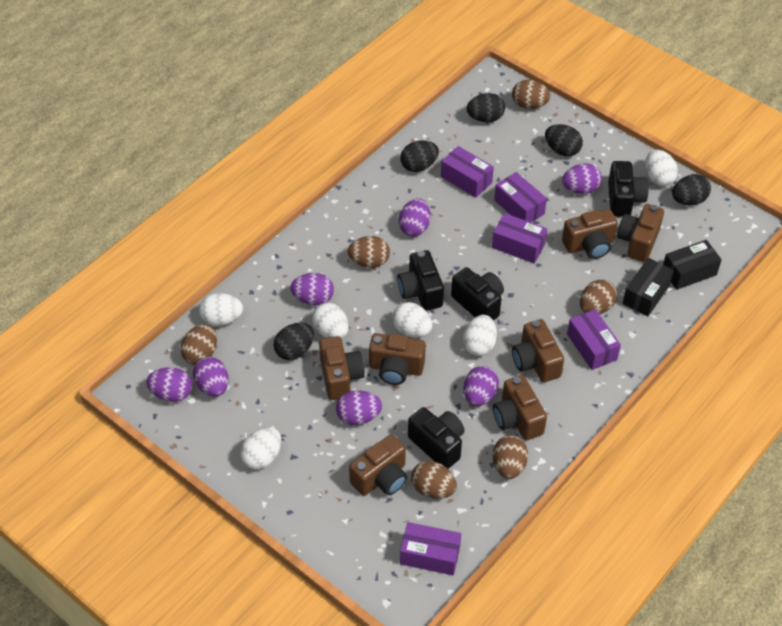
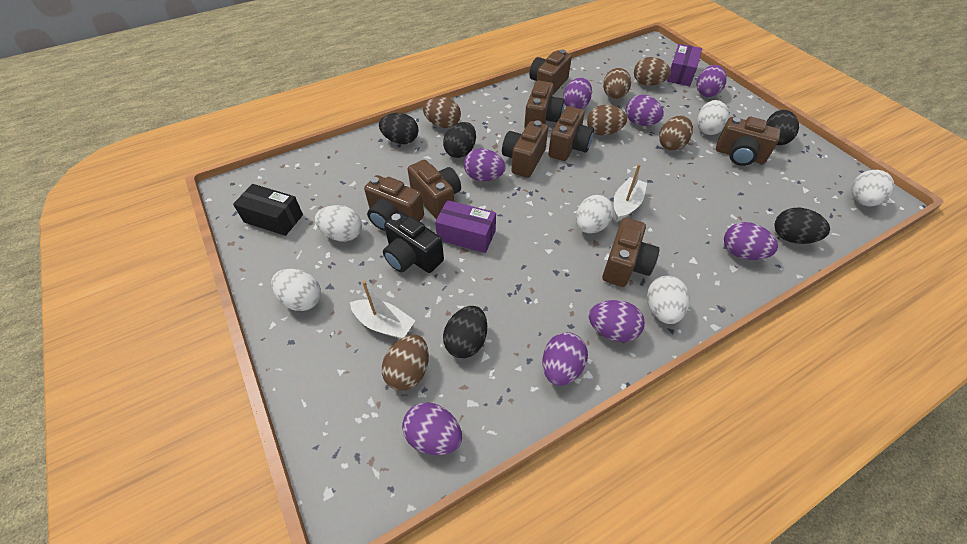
black box: [622,258,674,316] [663,240,722,290] = 2 -> [233,184,303,236] = 1
black camera: [397,250,444,311] [408,407,465,469] [451,267,504,321] [608,161,649,217] = 4 -> [383,211,444,273] = 1
brown camera: [319,336,365,400] [349,434,407,496] [369,333,426,385] [493,375,547,440] [512,319,564,382] [562,209,618,259] [617,204,664,262] = 7 -> [364,175,424,231] [408,160,461,219] [502,120,548,178] [524,81,565,128] [529,49,572,94] [548,106,594,161] [602,218,659,287] [716,117,781,166] = 8
purple box: [400,522,461,575] [441,146,494,198] [492,213,547,263] [494,172,547,223] [567,309,621,370] = 5 -> [435,200,496,253] [667,44,702,86] = 2
purple egg: [146,367,192,402] [193,357,229,397] [290,273,334,305] [336,390,382,425] [399,198,430,237] [464,366,499,406] [562,163,602,194] = 7 -> [402,402,462,455] [464,148,506,181] [542,332,588,386] [563,78,592,109] [589,300,645,342] [626,95,664,126] [697,65,727,97] [724,222,778,260] = 8
white boat: none = 0 -> [350,281,415,339] [614,164,647,221] = 2

